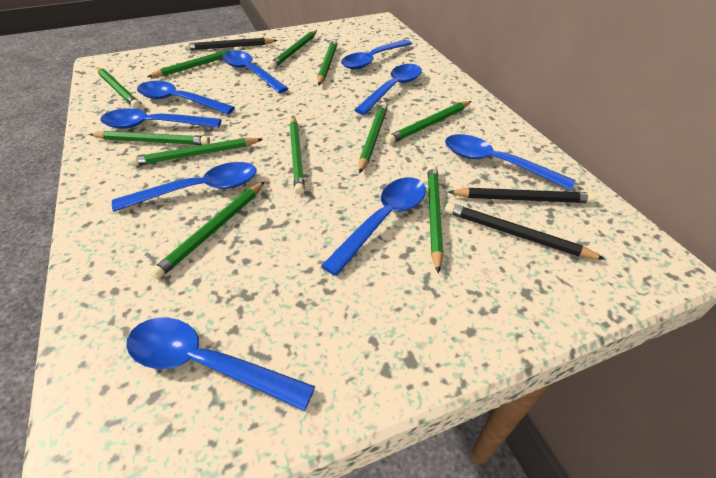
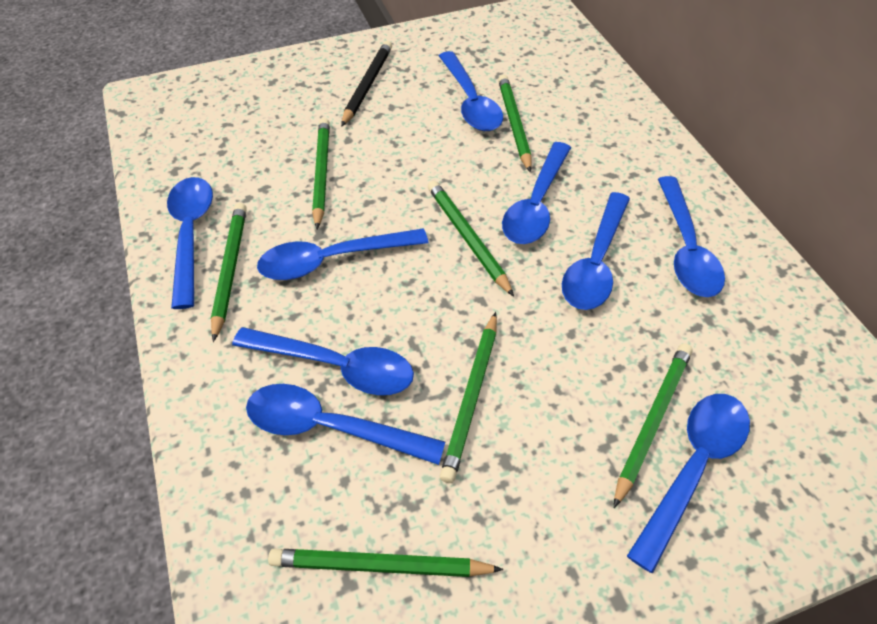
black pencil: [184,38,278,50] [445,202,606,260] [448,188,596,203] = 3 -> [341,41,392,127] = 1
green pencil: [89,131,210,145] [97,67,141,109] [129,138,263,166] [147,47,240,77] [150,181,265,280] [269,30,317,69] [290,116,305,195] [317,40,337,86] [359,102,388,174] [385,101,472,144] [428,165,443,274] = 11 -> [211,203,247,342] [268,549,503,577] [312,118,330,229] [428,180,514,297] [440,312,497,483] [498,75,532,173] [614,343,692,508] = 7

